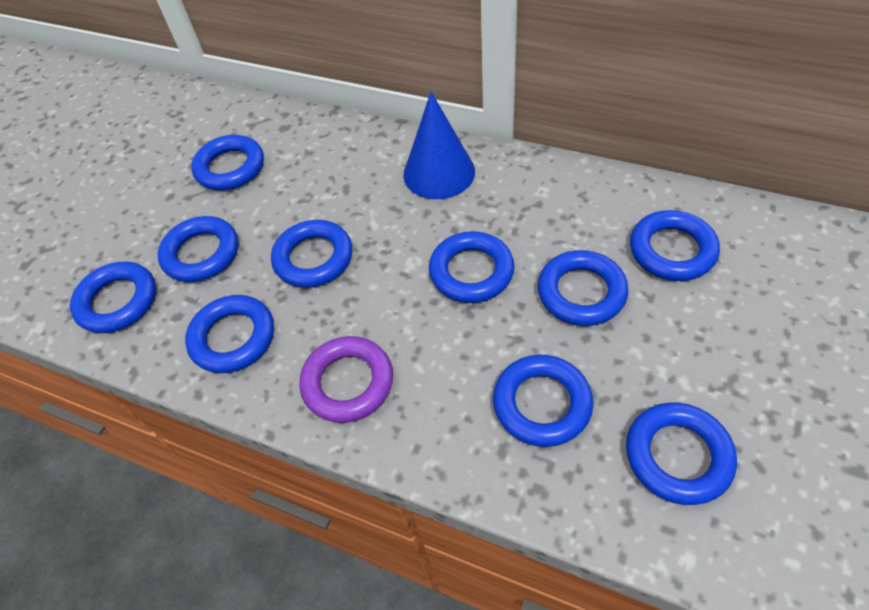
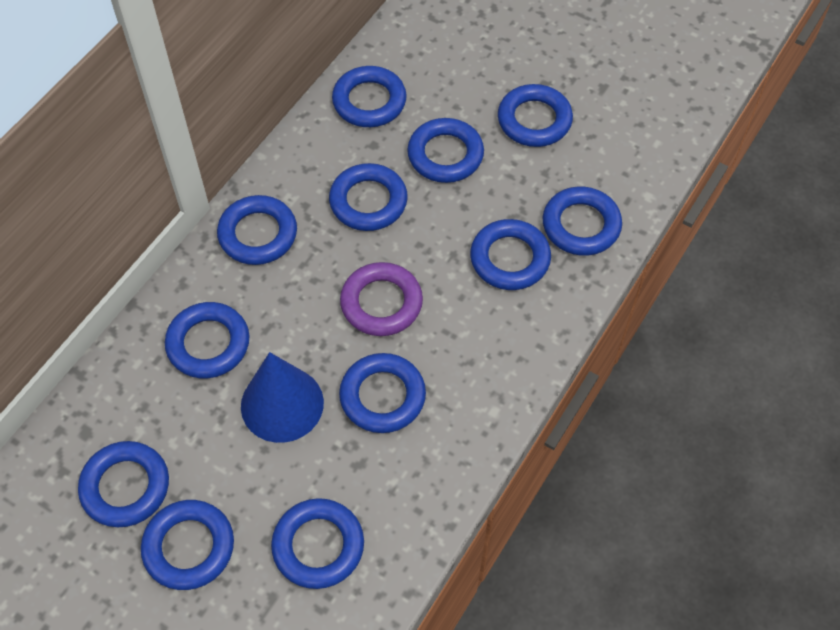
blue ring: [70,261,156,333] [157,216,238,282] [185,295,274,373] [191,135,264,190] [271,220,352,288] [429,231,515,303] [493,355,593,447] [538,250,629,326] [626,402,737,505] [630,210,720,281] = 10 -> [78,441,169,527] [141,500,234,590] [165,302,250,378] [217,195,297,265] [271,498,364,589] [329,163,408,231] [332,66,407,127] [339,353,426,433] [407,118,484,183] [470,219,551,290] [498,84,573,147] [543,187,622,256] = 12

